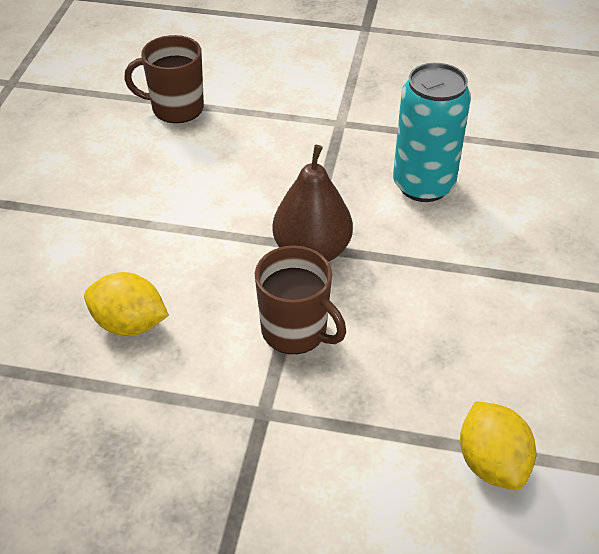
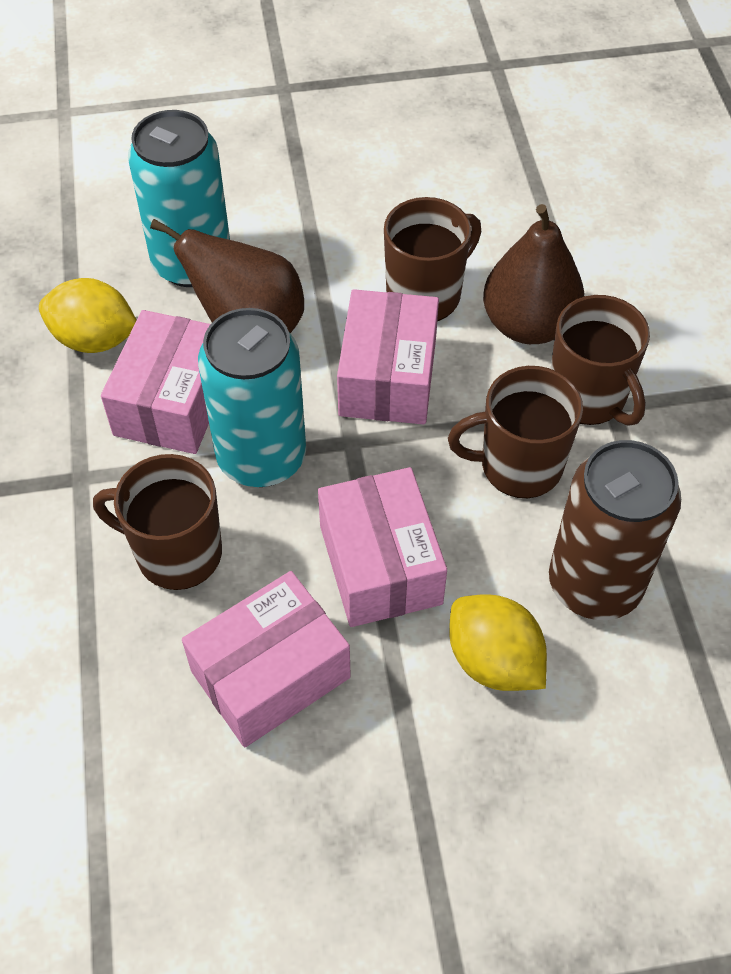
brown can: none = 0 -> [549,440,681,620] = 1
brown mug: [124,35,204,123] [255,246,346,354] = 2 -> [93,454,222,590] [384,197,481,321] [448,366,583,498] [551,295,650,426] = 4
brown pear: [273,145,353,262] = 1 -> [150,219,304,333] [483,204,584,344] = 2
pink box: none = 0 -> [101,310,211,454] [182,571,351,747] [318,467,447,627] [337,289,439,425] = 4
turquoise can: [393,63,471,202] = 1 -> [128,110,230,287] [198,308,306,487] = 2

